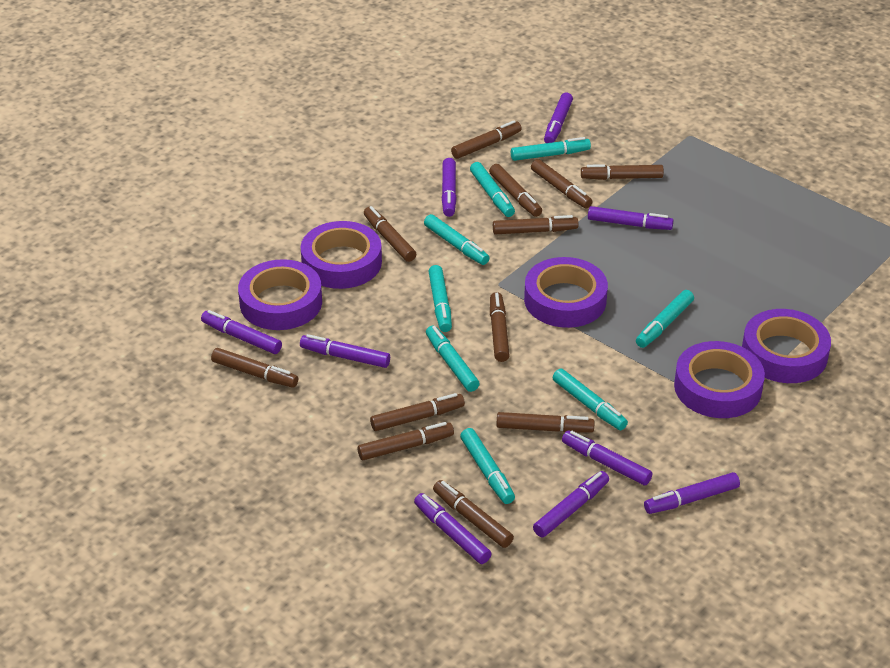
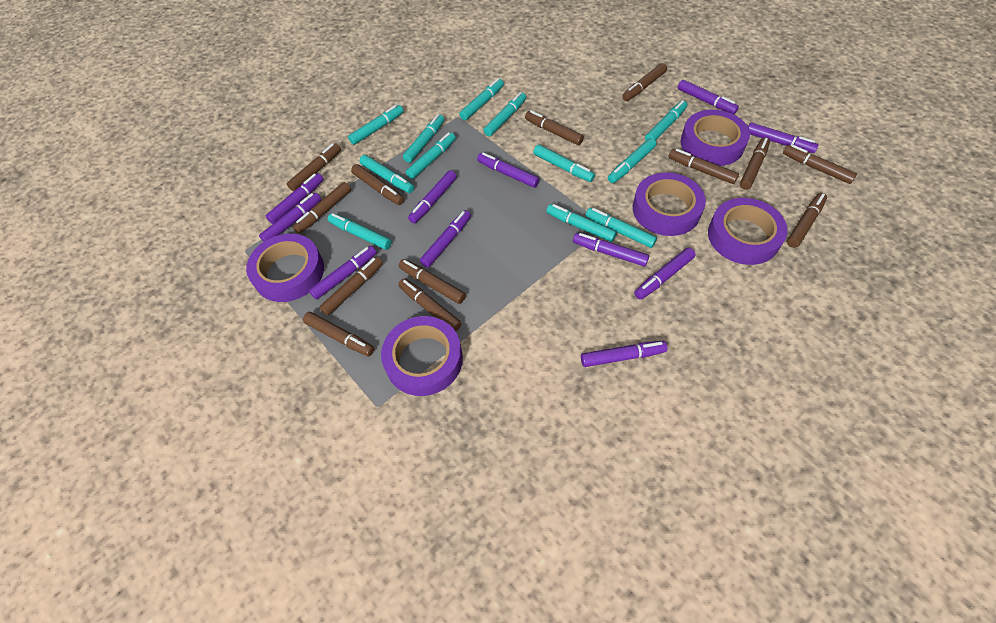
brown marker: [211,348,298,388] [358,422,454,460] [364,206,416,262] [370,393,465,431] [433,480,514,548] [451,120,522,159] [489,164,542,217] [490,292,510,362] [493,215,579,234] [496,412,595,433] [531,159,593,208] [581,164,664,180] = 12 -> [287,143,341,191] [293,182,351,234] [303,312,374,356] [319,256,383,316] [351,164,404,205] [398,278,462,332] [399,259,466,304] [525,110,584,145] [622,63,667,101] [669,149,739,184] [740,138,770,190] [783,145,857,184] [787,193,827,248] = 13
purple marker: [201,310,282,354] [300,334,390,368] [414,493,491,564] [441,158,457,217] [533,471,609,537] [544,92,573,143] [562,431,652,485] [588,206,674,230] [644,472,740,514] = 9 -> [259,193,321,242] [266,173,324,224] [309,246,377,300] [408,170,457,224] [420,210,471,268] [477,152,539,188] [573,233,649,267] [581,341,667,367] [634,247,696,300] [678,80,739,114] [748,122,819,153] = 11
turquoise marker: [424,214,490,265] [426,326,480,392] [428,265,452,332] [460,428,515,504] [470,162,515,217] [511,137,591,161] [553,368,628,430] [636,290,694,348] = 8 -> [328,213,392,250] [348,105,404,145] [360,155,414,193] [403,115,445,163] [406,132,456,179] [459,78,504,120] [483,92,526,136] [533,145,595,182] [546,204,617,242] [586,208,657,248] [608,138,656,183] [645,100,687,141] = 12

